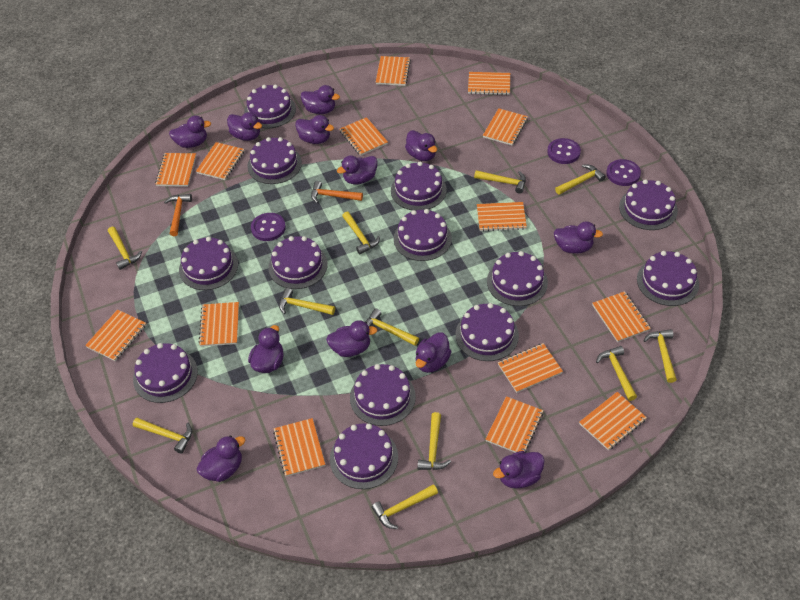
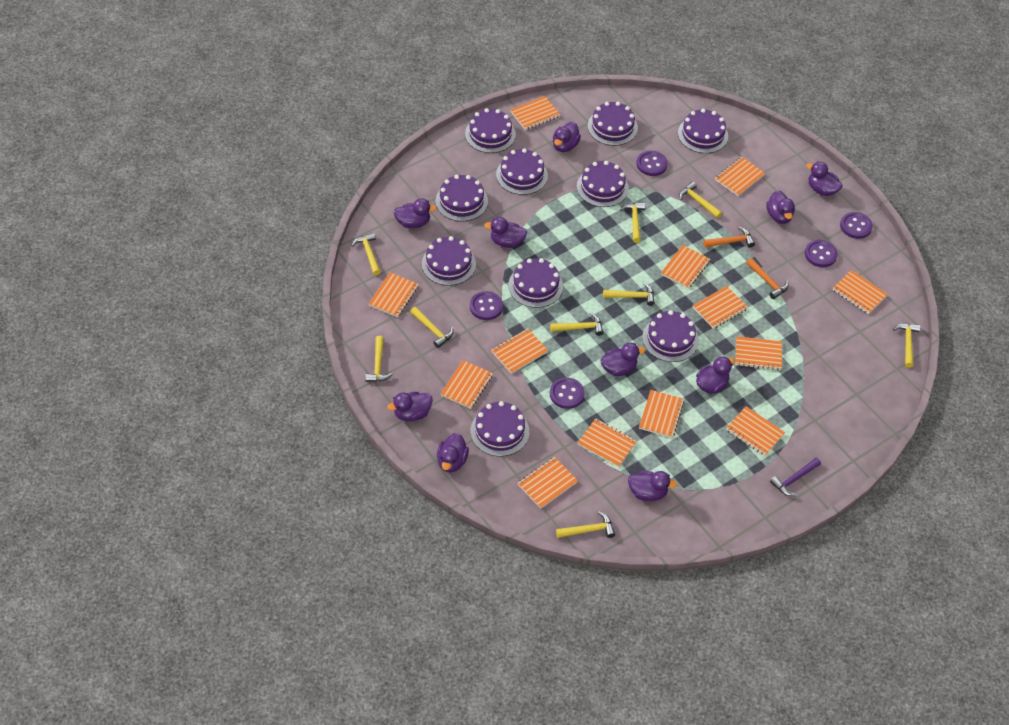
orange notebook: [85,310,146,361] [155,153,196,187] [196,142,244,180] [198,302,239,347] [273,418,325,477] [340,117,388,156] [376,56,411,86] [468,72,510,95] [477,202,527,232] [483,108,528,146] [485,396,543,453] [498,343,563,393] [579,392,647,450] [592,291,651,342] = 14 -> [369,273,419,317] [441,360,493,409] [492,329,548,374] [510,96,560,130] [518,457,578,509] [578,418,637,467] [639,390,684,438] [661,245,710,289] [693,286,748,329] [715,157,765,196] [726,406,785,456] [735,336,782,370] [832,270,888,314] = 13
purple button: [251,213,286,241] [547,138,581,164] [606,159,641,186] = 3 -> [470,291,503,320] [550,377,584,409] [636,151,668,176] [805,240,838,267] [840,212,873,239] = 5
purple cake: [133,343,198,403] [179,237,238,290] [244,85,296,129] [247,137,302,184] [268,236,328,289] [330,423,398,489] [350,364,416,426] [391,162,447,211] [394,209,452,261] [456,303,519,361] [487,251,548,306] [619,179,678,230] [637,251,699,306] = 13 -> [422,236,476,286] [436,175,488,221] [465,108,516,153] [471,401,529,456] [496,149,548,195] [509,258,563,308] [577,161,629,207] [588,102,638,146] [642,310,699,362] [678,109,728,153] = 10
purple duck: [169,116,211,148] [197,435,245,482] [227,112,262,141] [248,325,284,373] [295,115,334,144] [301,85,340,114] [326,320,377,357] [337,155,378,184] [405,130,437,161] [416,332,452,373] [493,451,545,488] [554,222,603,254] = 12 -> [387,392,433,421] [393,198,437,228] [437,433,469,473] [484,217,527,248] [553,122,581,152] [600,342,645,376] [628,471,677,501] [696,356,735,394] [766,190,795,224] [806,161,843,196] = 10
purple hammer: none = 0 -> [770,458,821,496] = 1
yellow hammer: [108,227,142,270] [133,418,192,454] [279,288,335,315] [342,212,380,255] [366,308,419,346] [371,484,438,529] [417,412,451,470] [474,170,526,194] [555,165,606,195] [596,346,637,401] [643,329,677,383] = 11 -> [351,232,381,275] [365,336,393,382] [410,307,453,348] [550,313,603,336] [556,511,615,538] [603,283,655,306] [620,202,645,243] [679,182,722,218] [893,323,921,368] = 9

